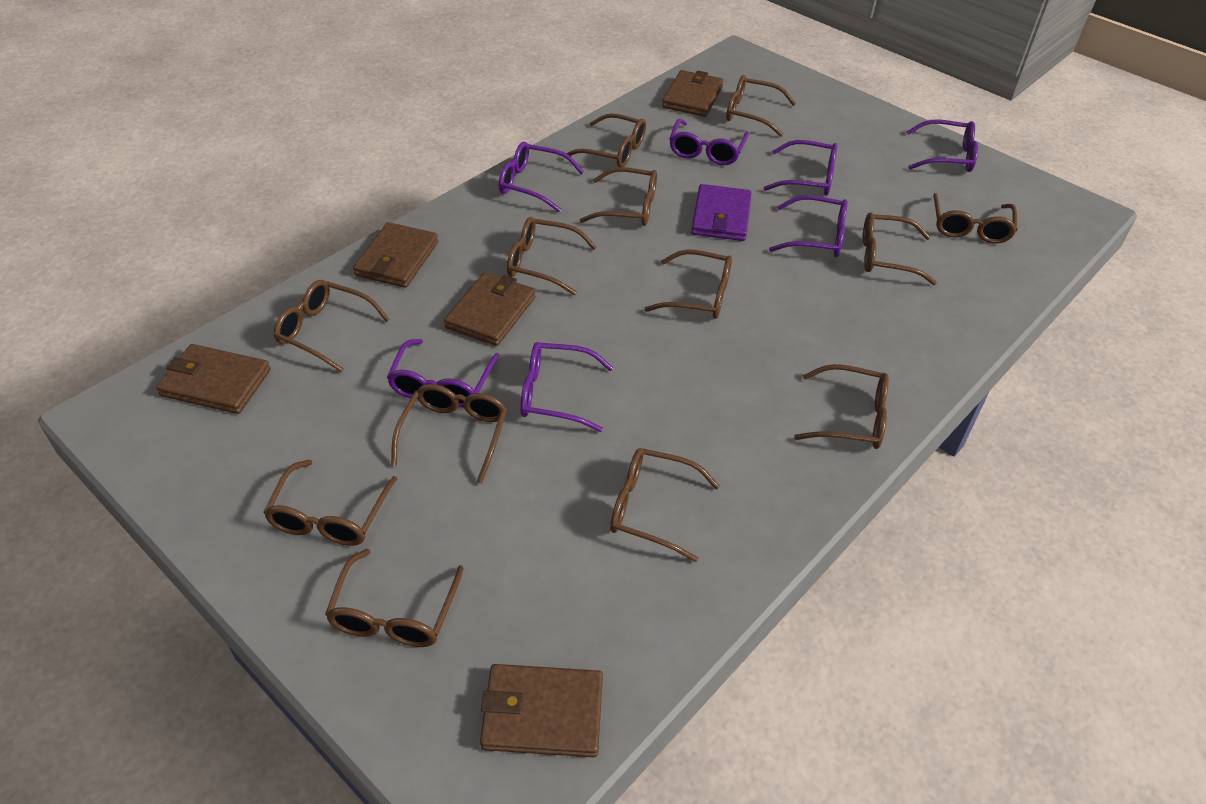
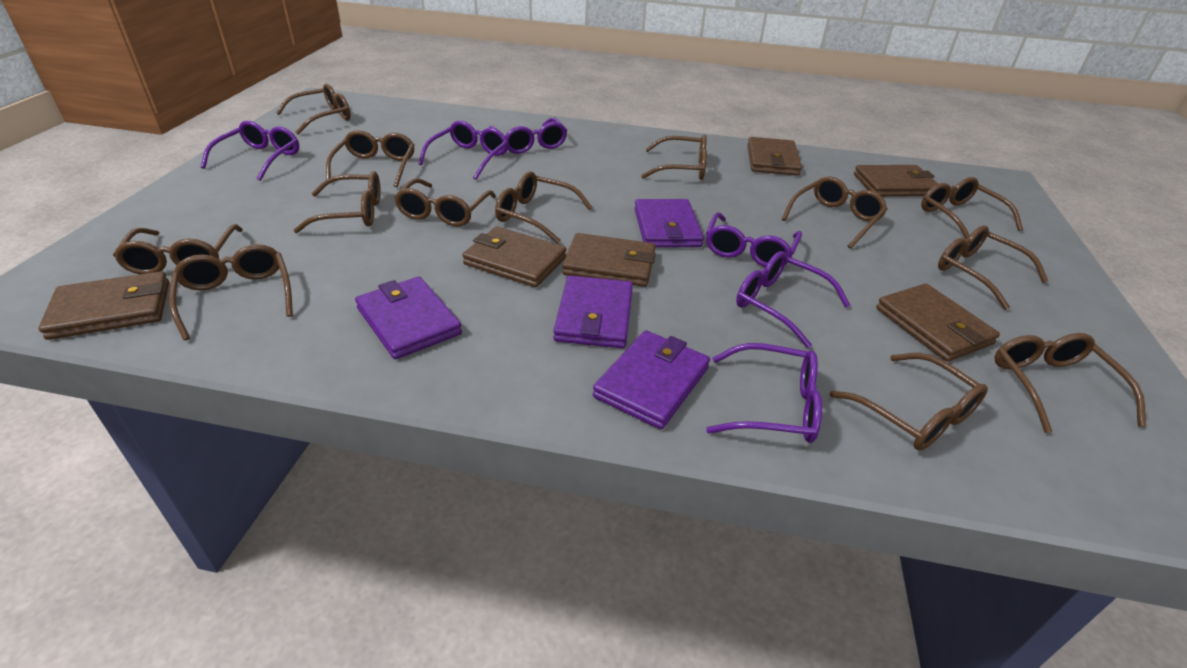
brown wallet: [156,344,271,414] [353,222,438,288] [444,272,535,346] [480,664,603,757] [662,70,724,117] = 5 -> [39,271,169,340] [463,226,566,287] [562,233,656,287] [747,137,802,176] [854,165,938,196] [876,284,1000,362] = 6
purple glasses: [387,339,499,408] [499,141,584,212] [520,342,613,432] [669,119,749,165] [764,140,838,196] [769,195,848,257] [906,120,978,172] = 7 -> [201,121,299,181] [418,121,509,180] [489,118,567,154] [706,212,802,267] [706,343,822,443] [736,251,850,348] = 6
purple wallet: [691,184,752,241] = 1 -> [355,277,462,359] [553,275,633,348] [593,330,710,429] [634,199,704,248] = 4

